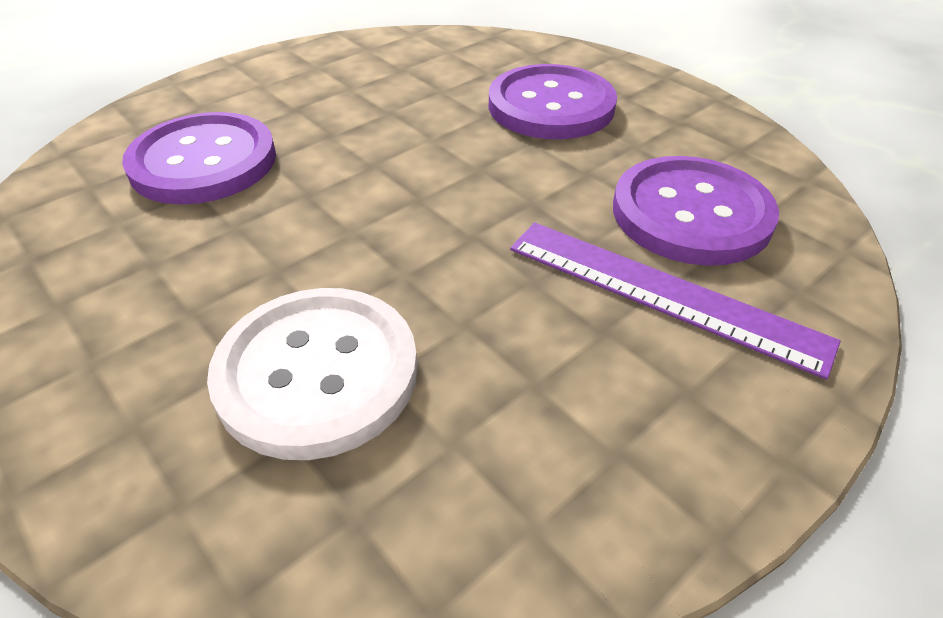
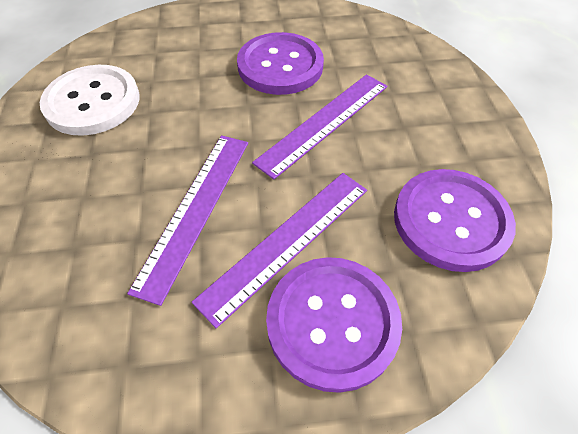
purple ruler: [510,222,841,380] = 1 -> [127,135,248,306] [192,173,367,328] [252,74,387,180] = 3

